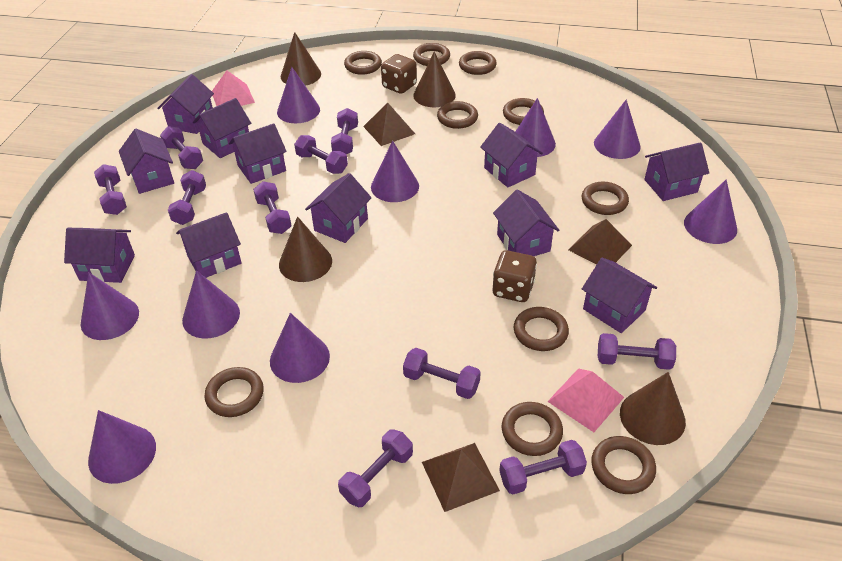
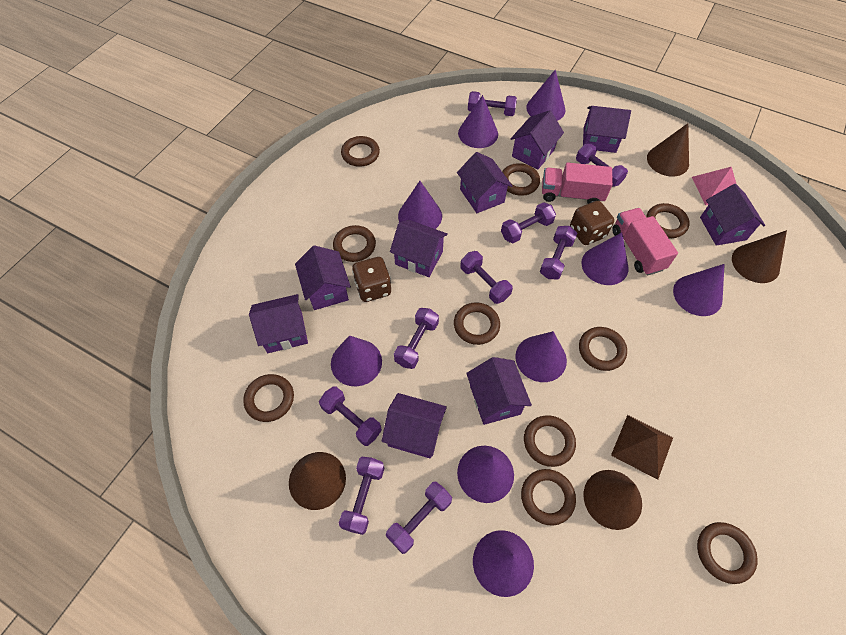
brown pyramid: [363,103,415,146] [422,443,500,512] [568,219,632,265] = 3 -> [611,415,673,480] = 1
pink pyramid: [212,71,255,106] [547,368,624,432] = 2 -> [692,167,736,205] = 1
pink truck: none = 0 -> [542,162,613,204] [612,208,678,275] = 2
purple dumbbell: [94,164,127,215] [160,126,203,169] [168,170,206,225] [253,181,292,234] [294,135,348,174] [331,108,358,154] [338,429,413,508] [403,348,481,399] [499,440,587,494] [598,333,676,370] = 10 -> [319,386,382,446] [339,457,384,535] [386,481,452,554] [394,308,439,369] [460,251,513,304] [468,91,517,116] [501,202,556,243] [540,226,577,279] [576,144,628,186] = 9
purple house: [64,228,135,283] [119,129,174,194] [157,74,214,134] [176,212,242,278] [193,98,251,158] [229,123,287,184] [305,173,372,243] [480,123,543,188] [493,190,559,256] [582,258,657,333] [644,142,709,201] = 11 -> [249,294,308,353] [295,245,351,310] [381,393,447,459] [390,220,448,277] [457,152,512,213] [466,357,532,425] [511,110,564,169] [583,106,631,153] [700,184,765,246] = 9

